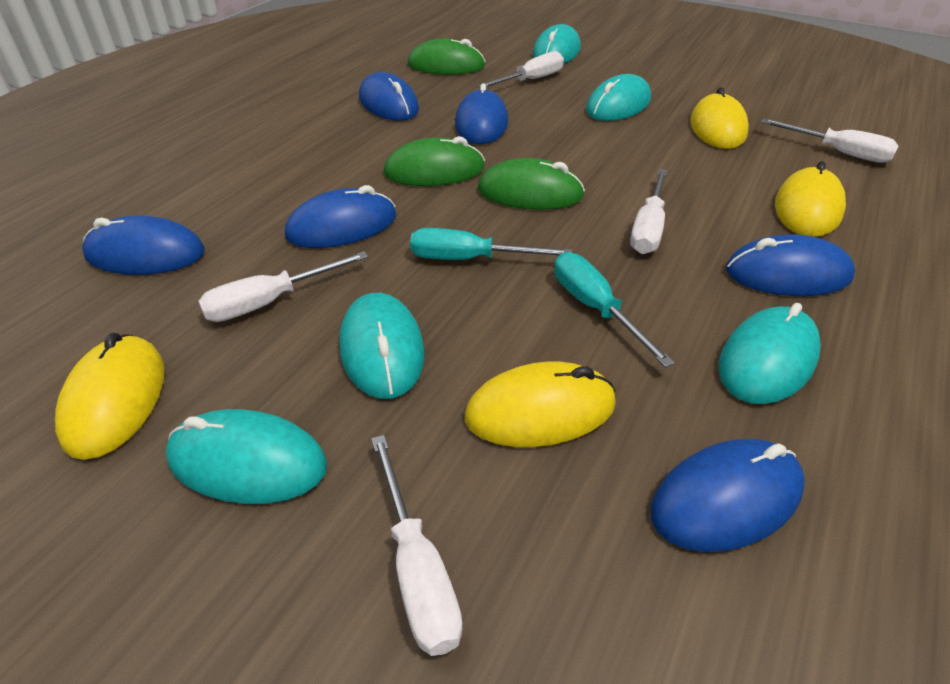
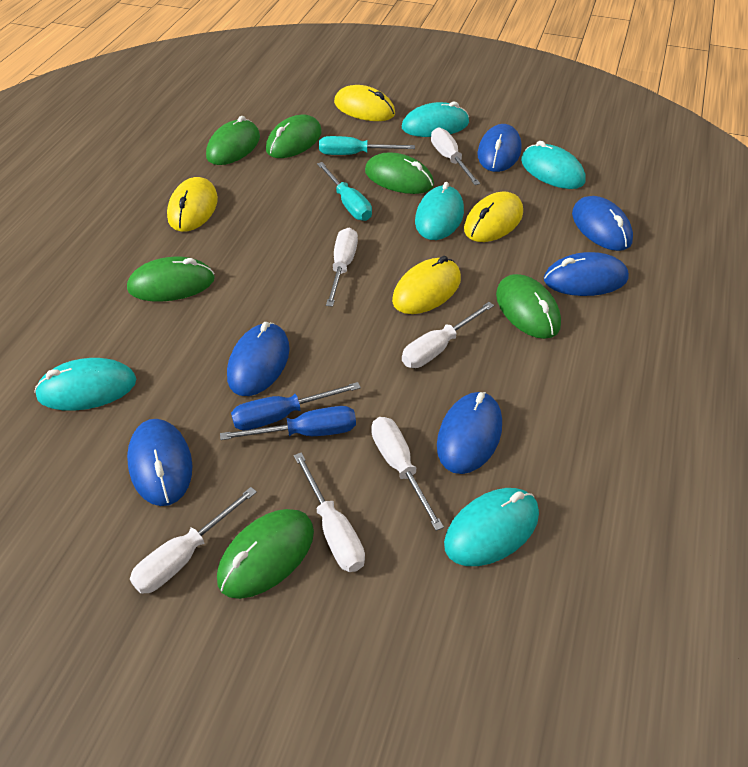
blue screwdriver: none = 0 -> [220,406,356,440] [231,382,361,430] = 2
green mouse: [383,136,485,186] [408,39,486,75] [478,158,585,210] = 3 -> [127,257,215,302] [206,116,260,165] [217,509,314,599] [266,114,322,158] [365,152,434,194] [496,274,561,339] = 6
white screwdriver: [198,251,368,322] [371,435,463,656] [478,51,564,88] [630,169,667,254] [761,118,899,163] = 5 -> [130,487,257,594] [294,452,365,572] [326,228,358,307] [371,417,444,531] [402,302,494,368] [431,127,480,185] = 6

